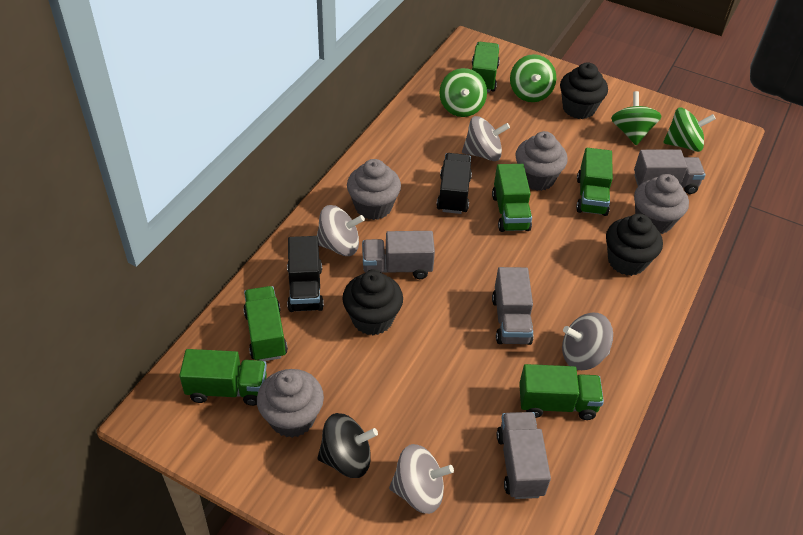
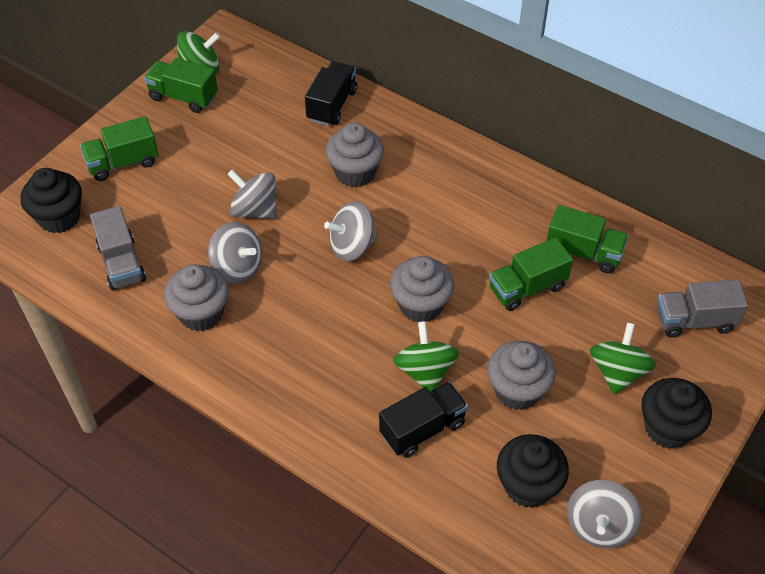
black spinning top: [317,413,378,478] = 1 -> none = 0
green spinning top: [439,68,487,117] [510,54,556,102] [611,91,662,145] [663,108,716,152] = 4 -> [177,31,220,74] [393,321,459,392] [590,322,656,394] = 3
green truck: [179,349,267,406] [243,286,288,361] [472,42,500,92] [492,164,532,232] [519,364,604,420] [576,148,613,216] = 6 -> [80,116,159,181] [144,58,218,113] [489,238,573,311] [546,205,629,273] = 4
grey truck: [362,231,435,279] [492,267,533,345] [497,412,551,499] [634,150,706,194] = 4 -> [90,206,146,291] [657,280,748,338] = 2

